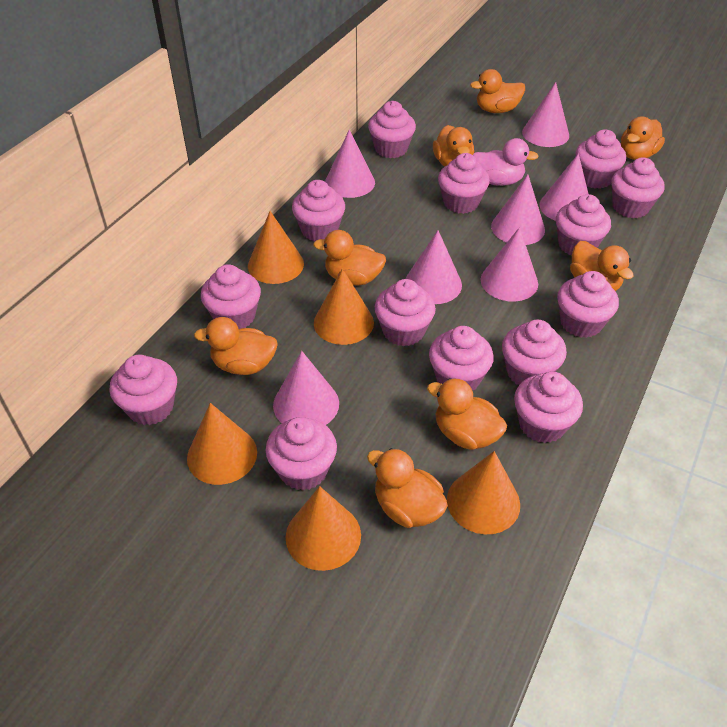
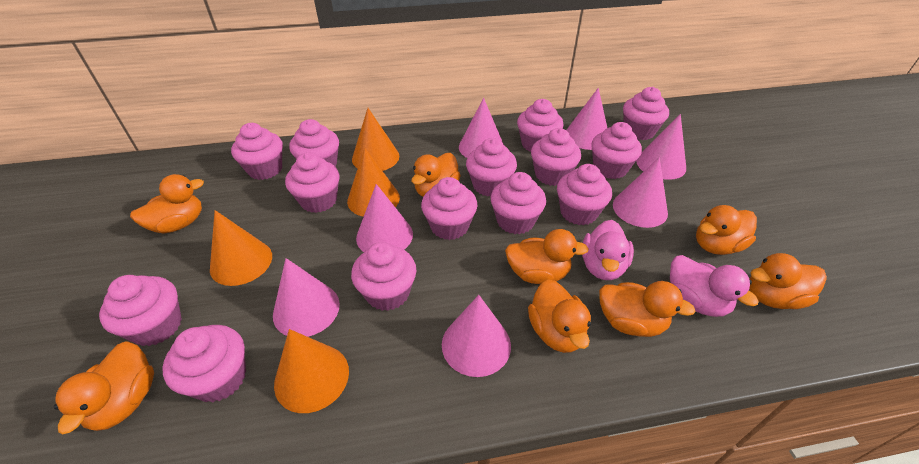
orange cone: [187,403,257,485] [248,211,304,284] [286,486,361,571] [314,268,374,345] [447,451,520,534] = 5 -> [210,210,272,286] [274,329,349,413] [347,148,400,217] [352,108,399,171] = 4
pink duck: [473,138,539,186] = 1 -> [582,220,634,280] [670,255,759,317] = 2

